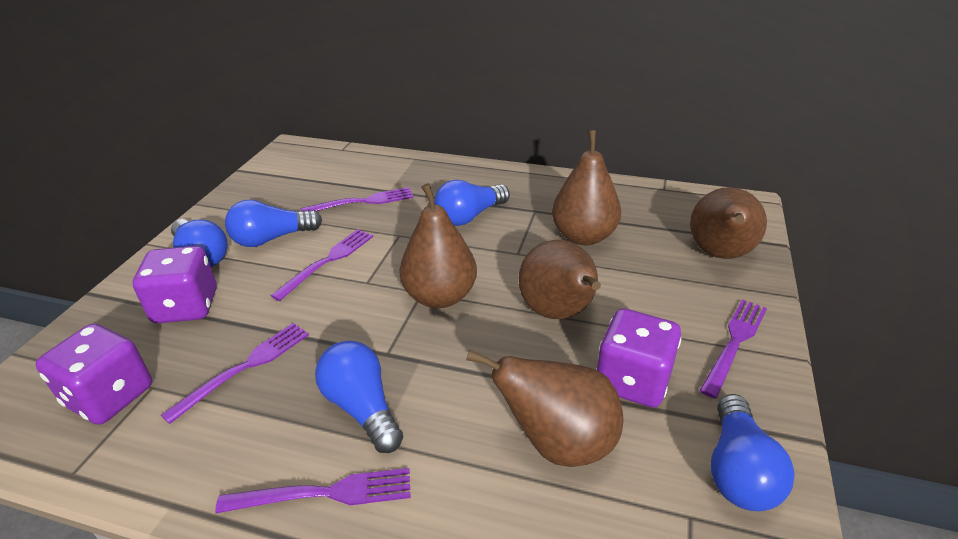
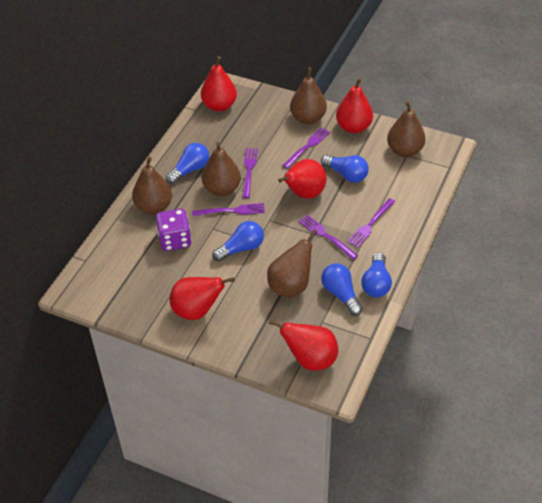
purple dice: [36,324,152,425] [133,246,217,323] [596,308,681,408] = 3 -> [156,209,192,251] = 1
red pear: none = 0 -> [169,277,235,320] [201,56,237,112] [269,319,338,371] [278,159,326,199] [336,78,373,134] = 5

